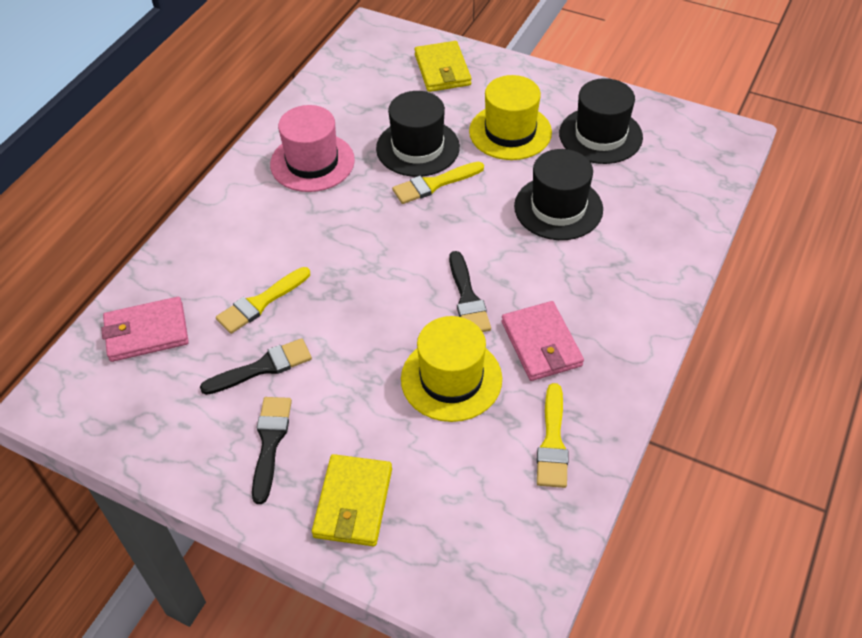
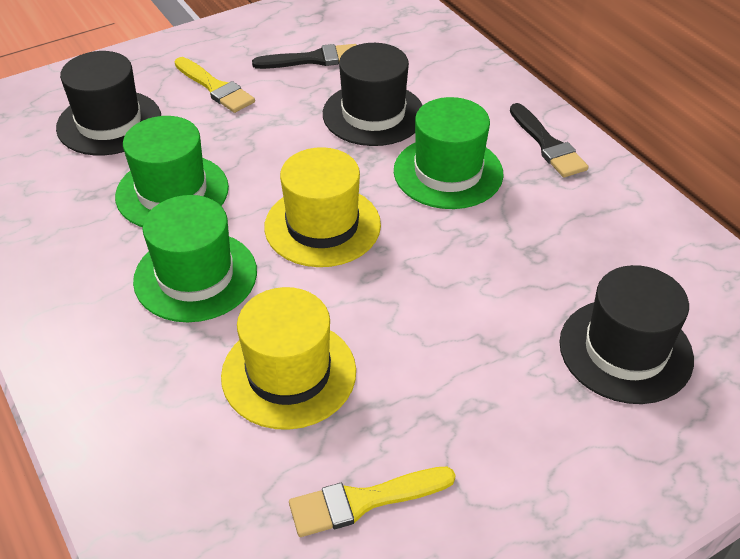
black brush: [200,338,312,395] [252,397,292,504] [449,251,491,332] = 3 -> [252,44,357,69] [510,103,588,177] = 2
green hat: none = 0 -> [115,116,229,227] [133,195,257,322] [394,97,504,209] = 3
pink hat: [270,105,355,192] = 1 -> none = 0
pink wallet: [101,297,189,362] [502,301,584,381] = 2 -> none = 0
yellow brush: [216,267,310,334] [392,161,484,204] [537,383,569,488] = 3 -> [175,57,255,113] [289,467,456,537] = 2
yellow wallet: [312,454,392,546] [414,41,471,92] = 2 -> none = 0

